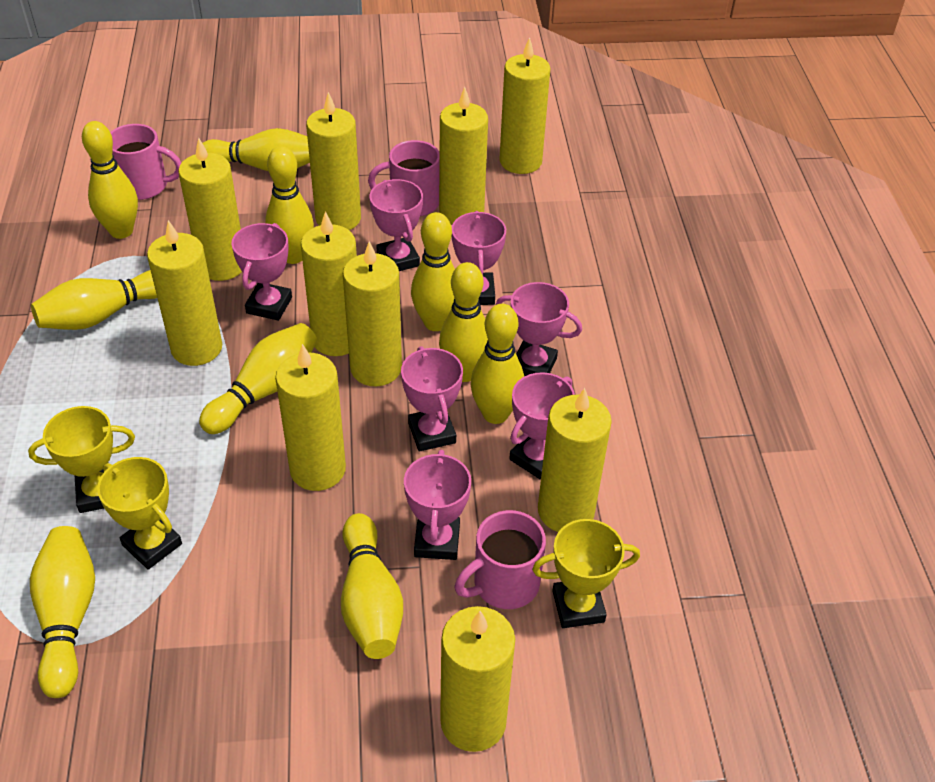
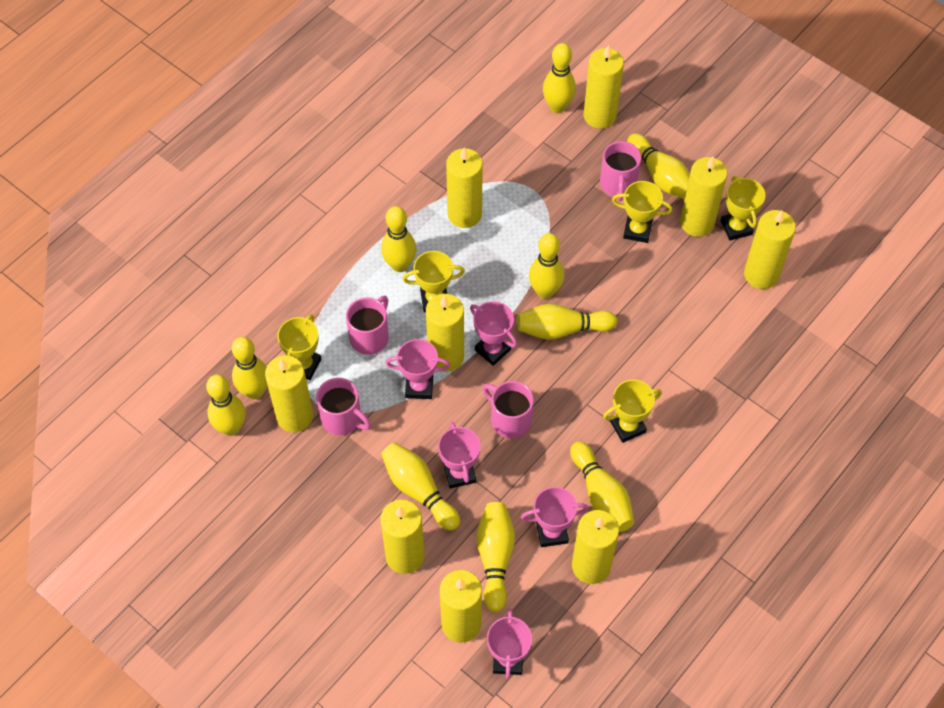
pink mug: [110,124,181,200] [368,140,440,216] [454,510,546,609] = 3 -> [316,378,371,435] [346,296,389,355] [483,381,534,439] [600,141,641,201] = 4
pink trophy: [231,223,292,321] [370,179,423,271] [401,346,463,452] [404,450,471,560] [452,211,506,305] [496,282,582,376] [509,372,575,480] = 7 -> [386,339,450,399] [438,422,481,489] [470,301,517,366] [487,609,532,679] [521,487,588,547] = 5
yellow candle: [147,220,222,366] [178,138,242,281] [275,344,346,491] [301,211,357,356] [306,92,361,230] [343,241,402,387] [439,87,488,224] [440,606,515,752] [499,37,551,174] [538,388,612,532] = 10 -> [265,355,313,432] [380,500,425,574] [426,294,464,372] [440,570,482,643] [446,147,483,228] [572,510,619,584] [583,45,624,129] [680,157,727,237] [744,210,796,289] = 9
yellow trophy: [28,406,135,513] [97,457,182,570] [532,519,640,628] = 3 -> [277,314,321,380] [403,251,465,312] [603,379,662,443] [612,181,672,243] [721,176,765,240] = 5

